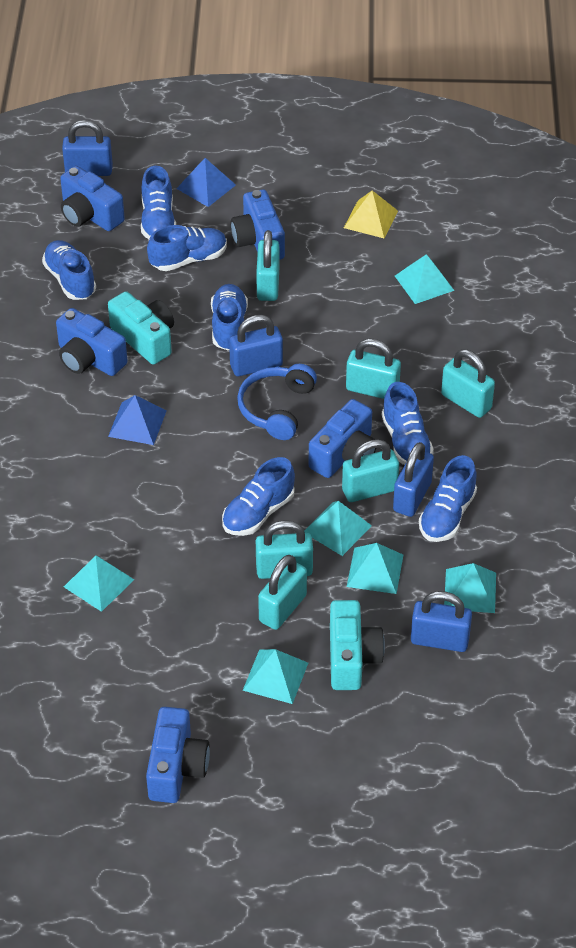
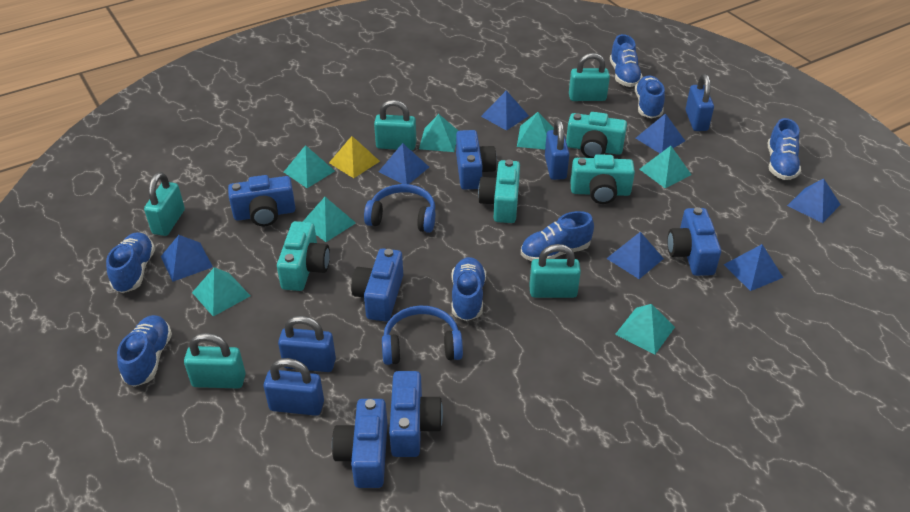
blue camera: [56,308,128,376] [60,166,125,231] [146,707,210,803] [231,189,285,260] [309,399,376,478] = 5 -> [228,175,295,226] [332,399,387,488] [351,248,403,322] [389,371,443,457] [456,130,497,190] [667,207,721,276] = 6
blue headphones: [237,364,317,440] = 1 -> [364,184,435,233] [382,306,463,365] = 2
blue pyramid: [108,395,166,445] [176,158,236,207] = 2 -> [161,235,213,282] [378,143,429,184] [481,90,529,131] [606,232,664,279] [636,113,685,153] [723,244,783,291] [787,178,841,223] = 7
turquoise camera: [108,291,174,364] [330,600,385,690] = 2 -> [277,221,330,291] [478,160,520,223] [566,112,627,158] [570,154,635,204] = 4
turquoise padlock: [256,230,279,301] [256,520,313,579] [258,555,307,630] [342,439,399,502] [346,339,401,399] [441,349,495,418] = 6 -> [144,172,185,236] [184,333,246,388] [374,100,416,150] [529,244,581,298] [569,53,610,101] = 5
turquoise pyramid: [64,555,134,612] [243,649,308,704] [304,501,372,556] [347,543,403,594] [395,254,454,304] [444,563,496,613] = 6 -> [192,267,250,317] [284,145,335,188] [303,197,356,242] [419,114,458,152] [517,112,554,149] [615,304,675,354] [639,146,692,188] = 7

